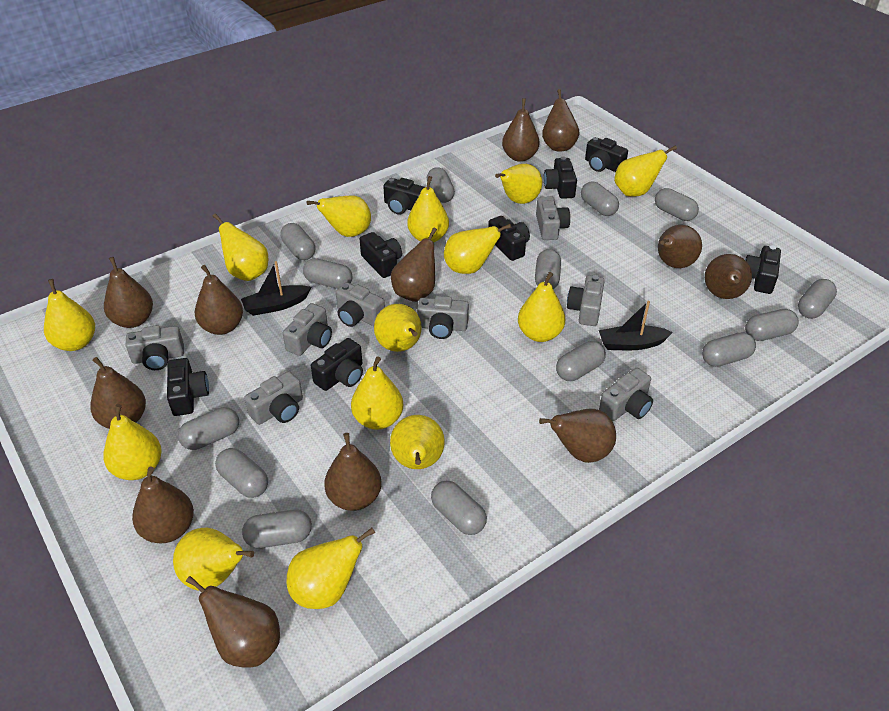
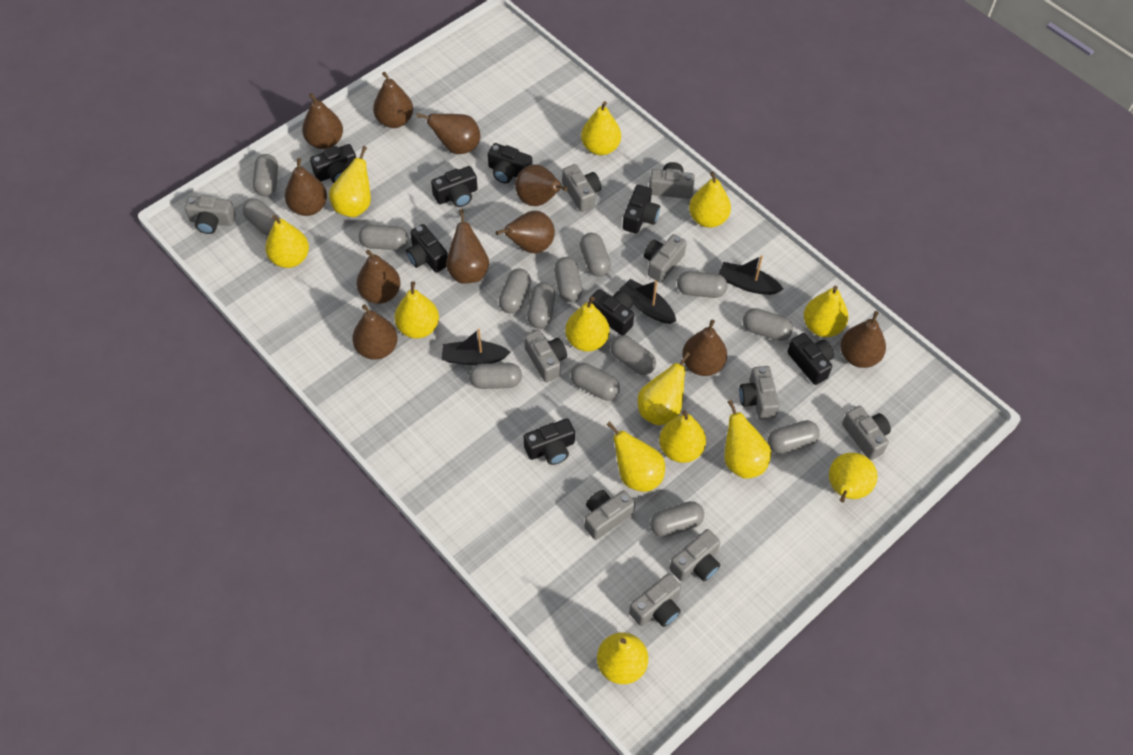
black boat: [241,261,311,316] [599,301,673,350] = 2 -> [442,329,511,365] [619,279,676,324] [718,255,783,295] = 3
brown pear: [90,357,146,429] [104,257,153,328] [132,467,194,543] [186,576,280,668] [195,265,243,335] [324,433,382,511] [391,227,437,302] [502,99,540,162] [539,409,616,463] [542,89,579,151] [658,225,702,268] [705,254,752,299] = 12 -> [285,158,327,216] [302,93,343,149] [352,304,398,360] [357,250,401,304] [373,72,413,128] [416,113,480,154] [446,209,489,284] [496,211,555,253] [515,164,568,206] [682,320,727,376] [840,311,886,368] = 11
grey camera: [126,325,184,370] [244,371,303,425] [283,303,332,356] [336,282,385,327] [417,296,469,339] [536,196,570,240] [567,275,605,326] [599,368,653,421] = 8 -> [185,195,236,234] [524,330,567,382] [562,164,601,212] [584,490,635,540] [629,573,681,627] [644,234,687,283] [649,162,695,199] [669,529,720,582] [739,366,779,420] [842,406,891,460] = 10
yellow pear: [44,279,95,351] [103,404,162,480] [173,528,254,591] [213,213,268,281] [286,528,375,609] [307,195,371,237] [351,356,403,430] [374,304,422,352] [390,415,445,469] [407,176,449,242] [444,224,512,274] [495,164,542,204] [518,272,565,342] [614,145,677,197] = 14 -> [265,215,309,268] [329,146,371,217] [395,281,439,339] [565,296,610,352] [581,101,621,155] [597,632,648,684] [606,421,665,492] [637,352,690,425] [659,410,706,463] [689,172,731,228] [724,399,771,479] [804,286,848,337] [829,453,878,502] = 13

